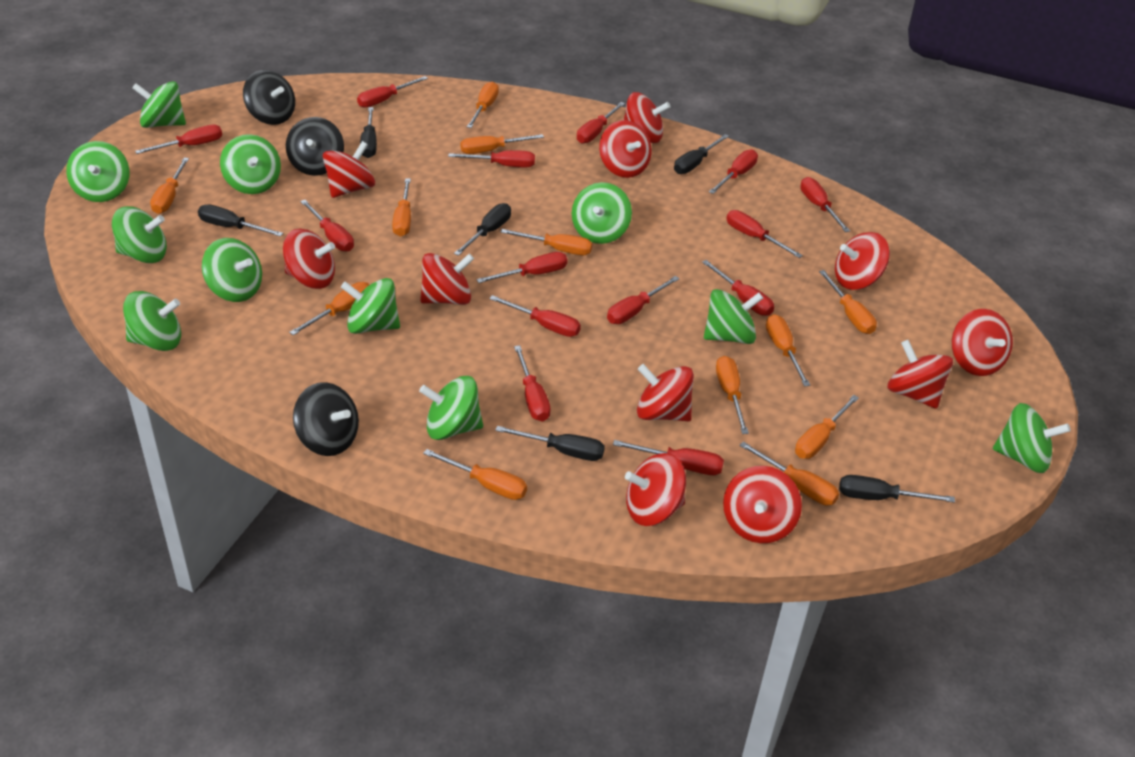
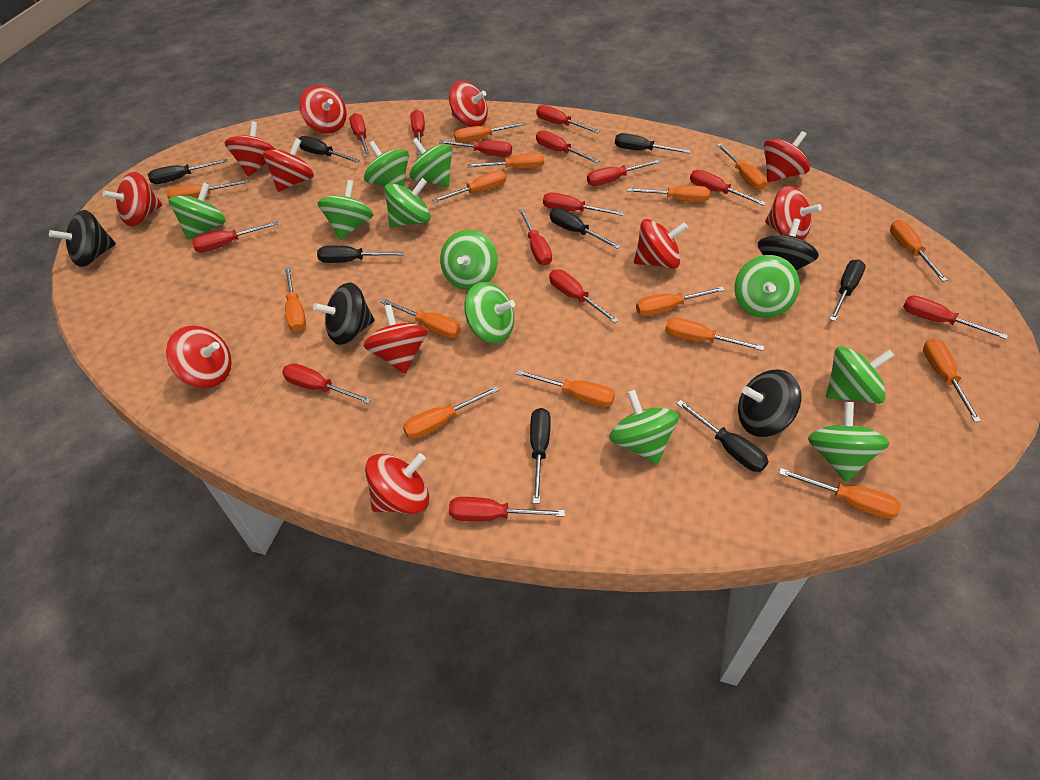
black screwdriver: [198,204,283,237] [360,107,377,158] [454,203,511,256] [495,426,605,461] [674,134,729,174] [839,475,955,503] = 6 -> [148,159,228,184] [299,136,360,163] [317,246,404,263] [530,408,551,504] [550,208,621,249] [615,133,691,154] [676,400,769,472] [829,259,866,321] = 8
black spinning top: [243,70,295,125] [286,117,344,176] [293,382,359,456] = 3 -> [49,210,116,267] [313,283,375,345] [738,369,801,437] [758,218,819,271] = 4
orange screwdriver: [150,158,189,214] [289,282,369,335] [392,178,411,237] [423,449,527,500] [460,134,544,154] [467,82,499,128] [500,229,592,255] [716,356,749,434] [739,442,839,505] [766,314,810,386] [795,395,859,459] [819,270,877,334] = 12 -> [166,180,249,199] [285,267,306,332] [380,299,461,338] [403,386,499,439] [432,171,506,203] [454,122,526,143] [467,153,544,169] [516,369,615,407] [627,185,710,202] [636,286,725,316] [665,318,764,351] [716,143,767,190] [779,468,901,519] [890,220,948,282] [923,338,981,422] = 15

